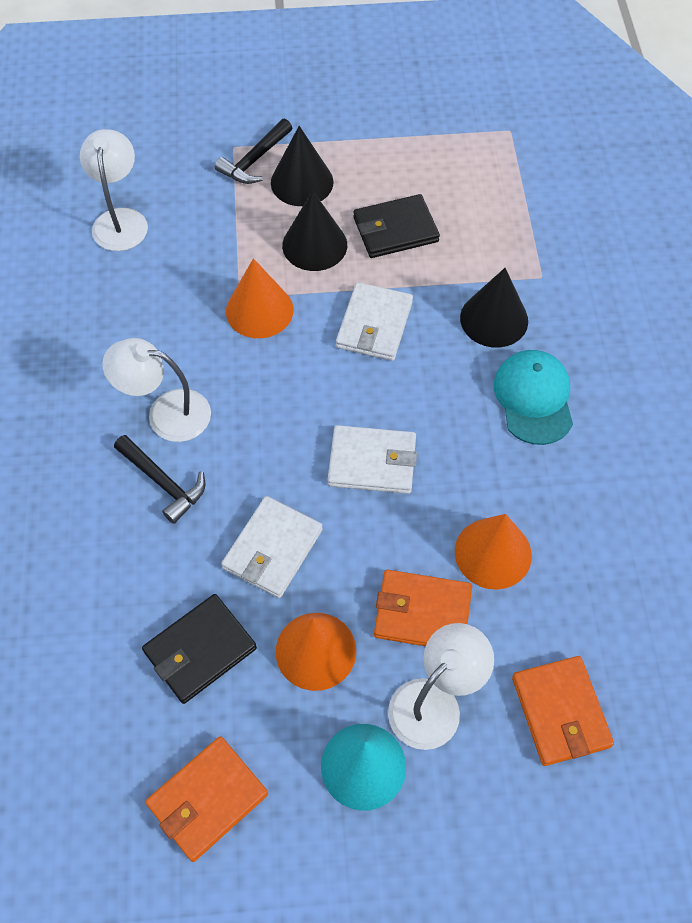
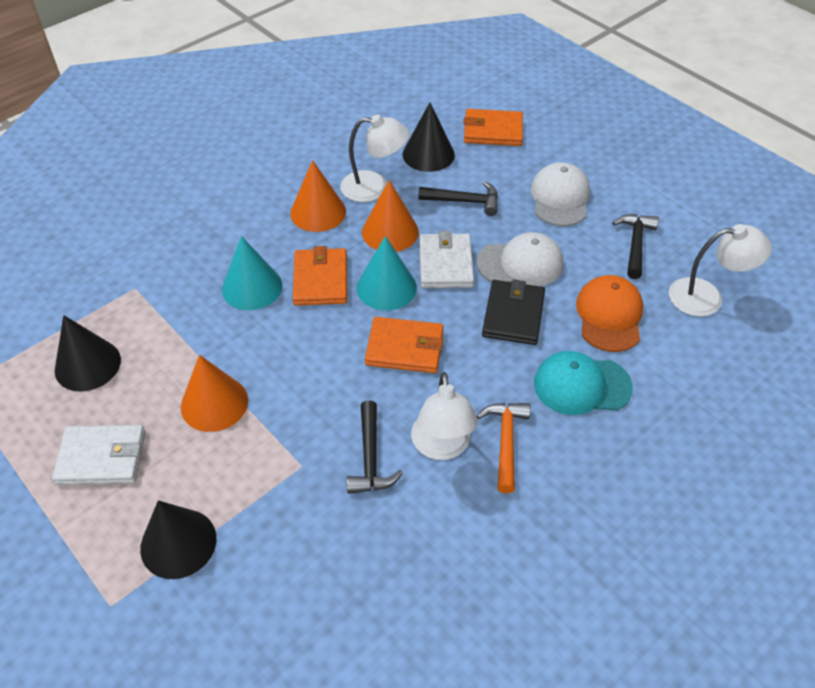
black hammer: [114,435,206,524] [215,118,292,184] = 2 -> [347,401,403,494] [418,181,498,216] [612,214,659,279] = 3
black wallet: [142,594,257,704] [353,194,440,258] = 2 -> [482,279,545,345] = 1
orange cap: none = 0 -> [576,275,643,352] = 1
orange hammer: none = 0 -> [477,403,531,493] = 1
turquoise cone: [321,724,406,811] = 1 -> [222,236,282,310] [357,236,417,311] = 2
white cap: none = 0 -> [476,232,563,286] [531,162,590,226] = 2
white wallet: [221,496,323,598] [328,425,417,494] [336,282,413,361] = 3 -> [52,425,145,485] [419,231,474,288] = 2

